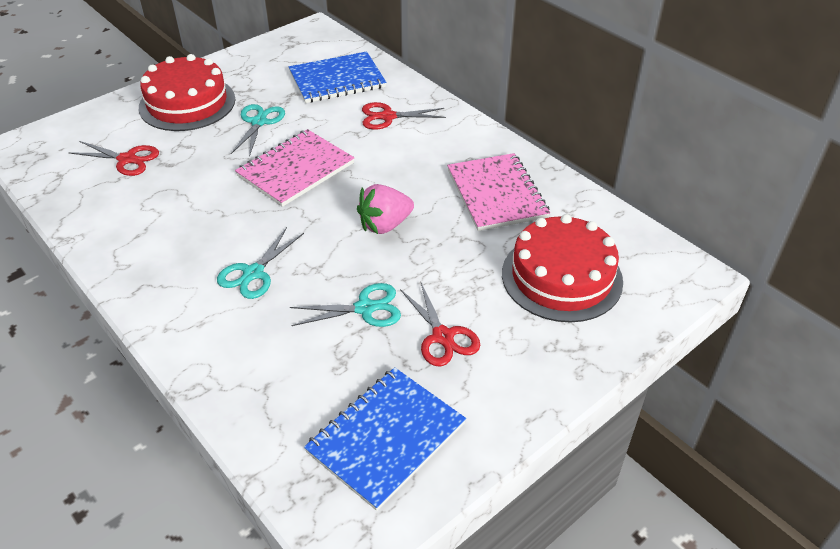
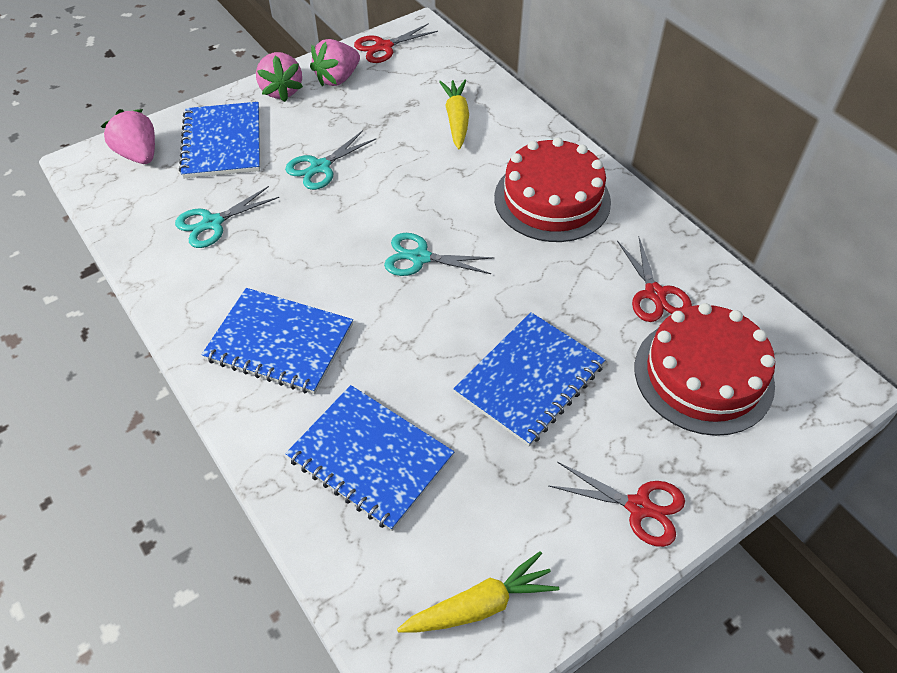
blue notebook: [289,52,386,103] [304,367,466,511] = 2 -> [179,102,260,178] [201,288,353,394] [285,385,454,531] [453,312,605,446] = 4
pink notebook: [235,129,354,207] [447,153,550,231] = 2 -> none = 0
pink strawberry: [357,184,414,234] = 1 -> [101,109,155,164] [256,52,303,102] [310,39,360,86] = 3
yellow carrot: none = 0 -> [397,551,559,633] [439,80,469,149] = 2

